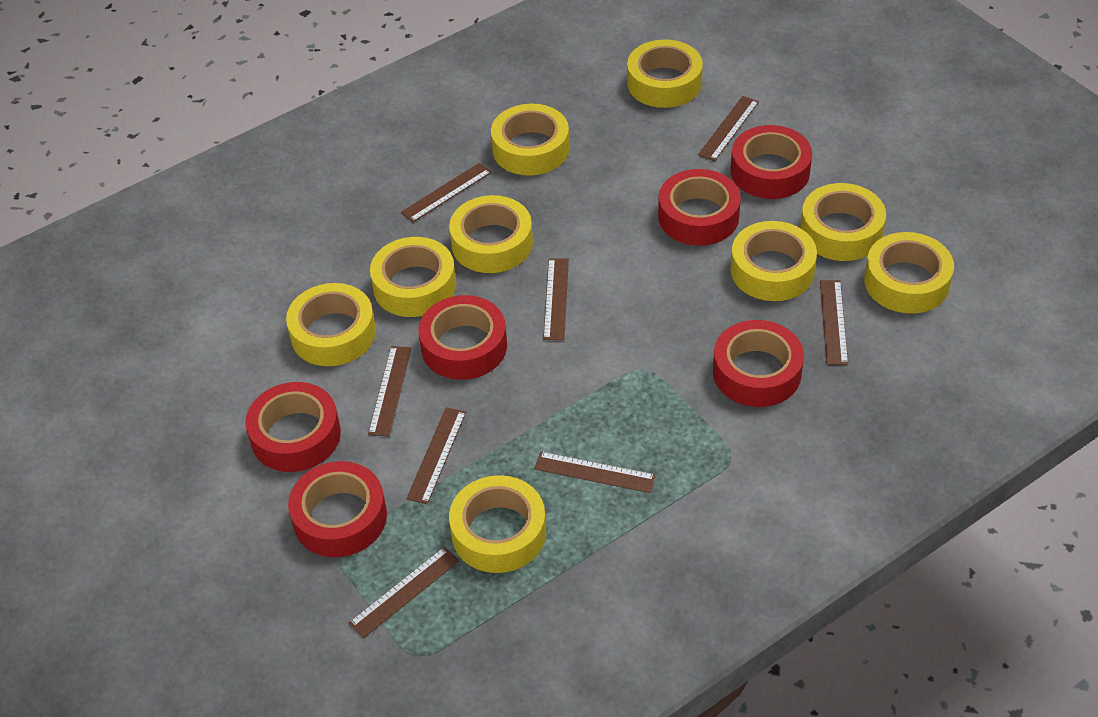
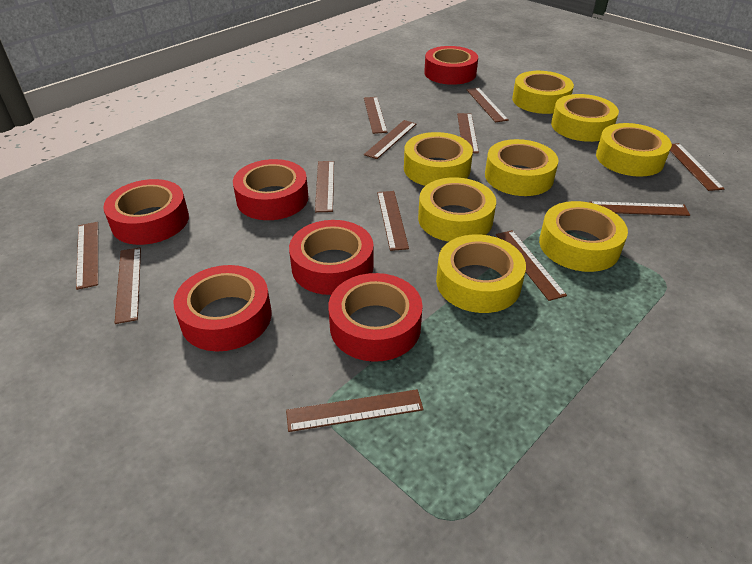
brown ruler: [348,547,460,638] [368,346,412,437] [401,163,492,222] [406,407,466,504] [534,452,656,493] [543,258,569,340] [698,96,759,161] [820,280,848,365] = 8 -> [76,222,98,290] [115,247,141,324] [286,389,424,432] [315,161,334,212] [364,97,387,134] [364,120,416,159] [377,191,409,251] [457,113,479,153] [466,88,509,122] [496,230,567,301] [589,201,690,216] [670,143,724,191] = 12
yellow tape: [286,283,376,366] [370,237,456,317] [449,195,533,273] [449,475,546,573] [491,104,570,176] [627,39,703,108] [730,221,817,301] [800,183,886,261] [864,232,954,314] = 9 -> [404,132,473,186] [418,177,496,242] [436,234,526,313] [485,139,559,196] [512,71,574,114] [539,201,628,272] [551,94,619,142] [596,123,672,177] = 8

